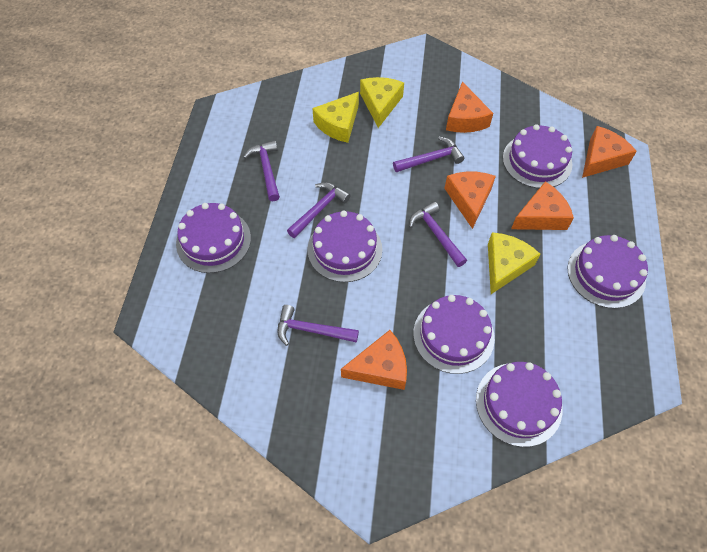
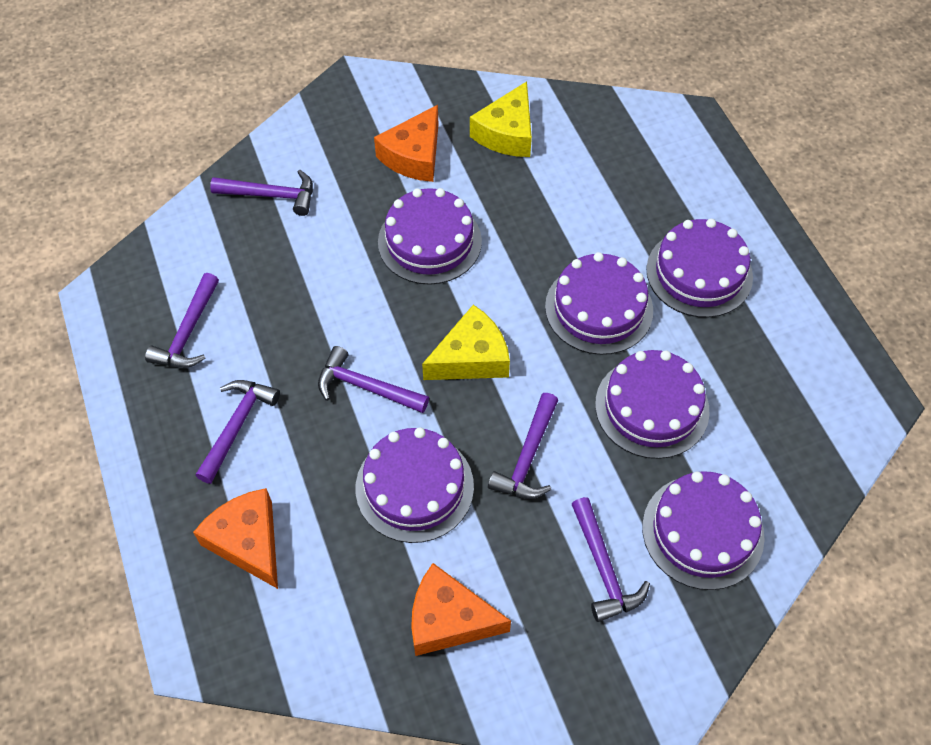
orange cheese: [341,330,407,390] [444,172,496,229] [446,82,493,133] [511,181,574,230] [582,126,637,178] = 5 -> [193,488,278,589] [374,105,438,182] [411,563,511,656] = 3
purple hammer: [244,140,280,201] [277,305,359,346] [287,182,351,238] [393,137,464,172] [409,202,467,267] = 5 -> [145,273,219,368] [195,380,280,484] [210,170,313,216] [318,346,429,413] [488,393,558,499] [571,497,650,622] = 6
yellow cheese: [312,92,359,143] [360,77,404,128] [488,232,540,294] = 3 -> [422,305,510,380] [470,81,532,157] = 2

